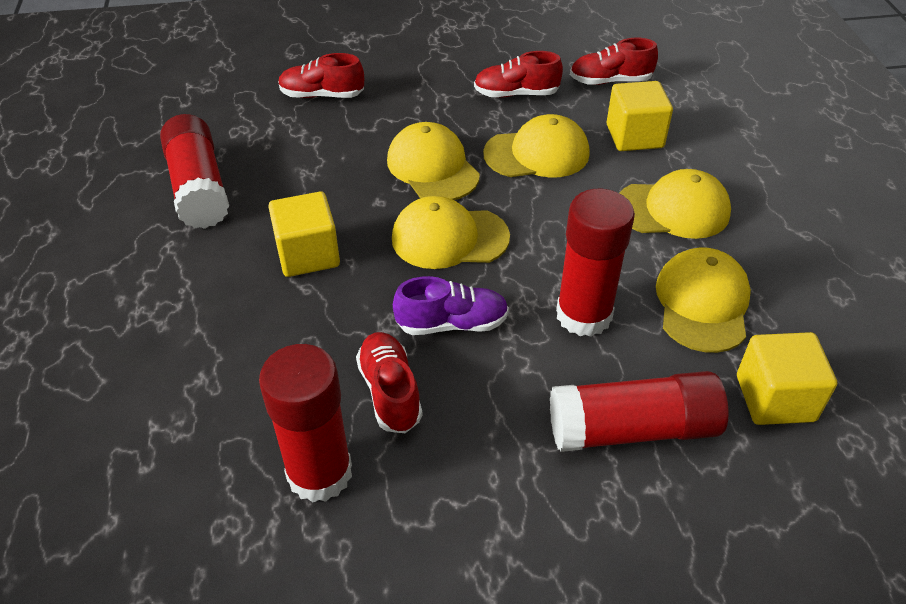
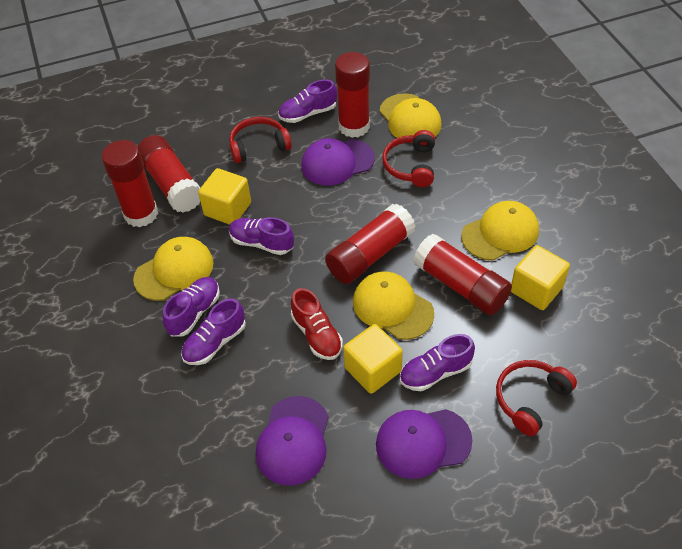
purple cap: none = 0 -> [256,396,329,486] [301,138,375,186] [376,409,473,479] = 3
purple shoe: [393,276,509,335] = 1 -> [162,277,220,337] [181,298,246,365] [229,217,294,255] [278,79,337,123] [400,334,475,391] = 5
red glue stick: [160,114,229,229] [259,344,352,503] [550,371,729,452] [556,189,635,337] = 4 -> [102,140,158,227] [138,135,201,213] [325,203,416,284] [335,52,370,138] [413,234,512,315] = 5
red headphones: none = 0 -> [229,117,292,163] [382,130,435,187] [496,360,577,436] = 3
red shoe: [278,53,364,98] [356,332,422,433] [474,51,563,98] [570,38,658,85] = 4 -> [291,288,343,360] = 1
yellow cap: [387,122,480,200] [392,196,510,269] [483,114,590,178] [619,169,731,239] [656,247,751,353] = 5 -> [133,237,213,301] [353,272,434,340] [380,93,442,143] [461,201,539,261] = 4

